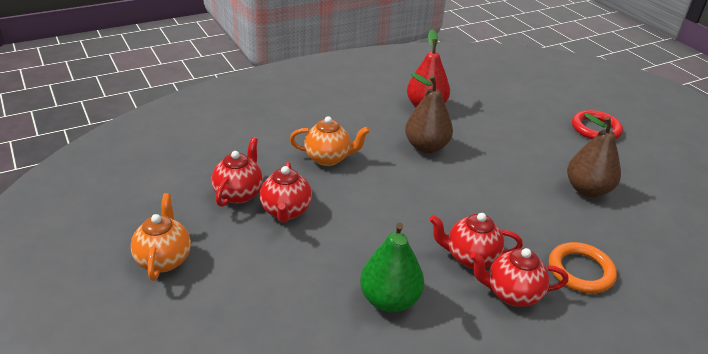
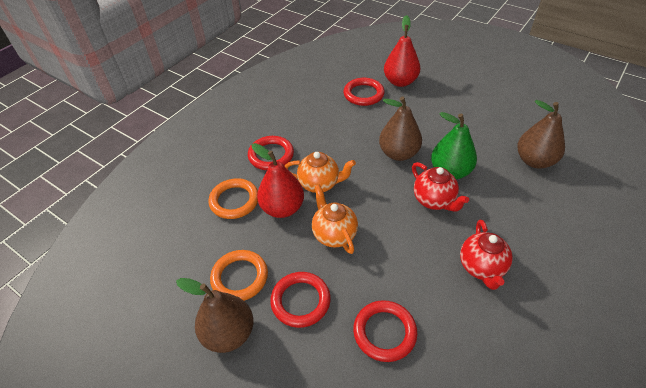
brown pear: [405,73,453,153] [567,113,621,197] = 2 -> [176,278,253,353] [379,96,422,161] [517,100,565,169] = 3
orange ring: [549,242,617,293] = 1 -> [208,178,258,219] [210,250,268,301] = 2
red pear: [407,29,450,107] = 1 -> [252,143,304,218] [384,15,420,87] = 2
red ring: [572,110,623,139] = 1 -> [248,136,294,170] [270,272,331,328] [343,78,385,106] [353,300,417,362] = 4
red teapot: [211,137,263,207] [260,162,312,223] [429,213,523,269] [470,248,569,307] = 4 -> [412,162,469,212] [460,220,513,290] = 2

